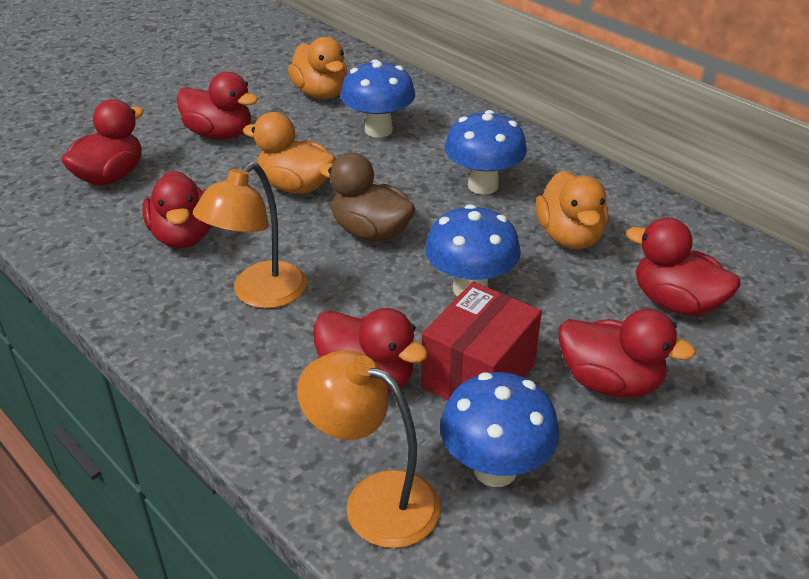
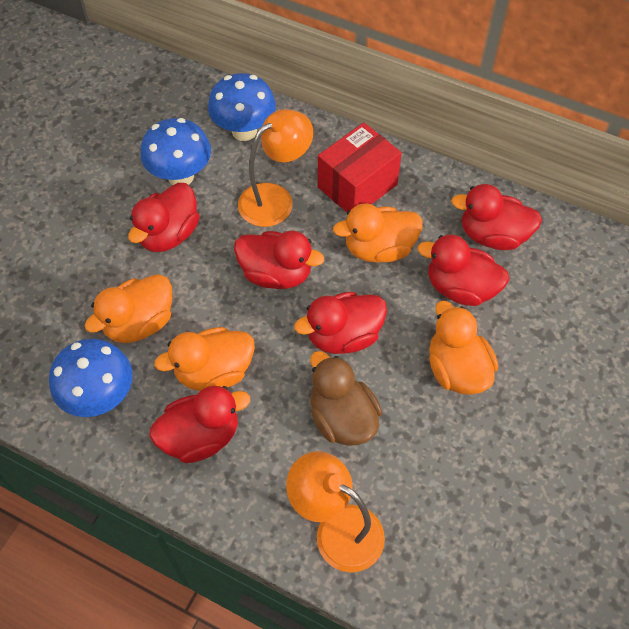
blue mushroom: [341,60,416,138] [425,204,521,297] [440,372,560,487] [444,110,527,195] = 4 -> [49,339,132,417] [141,118,211,185] [208,73,276,141] = 3
orange duck: [243,112,336,194] [288,37,348,99] [535,171,608,249] = 3 -> [85,274,172,343] [154,327,255,391] [333,203,423,262] [429,301,498,395] = 4

